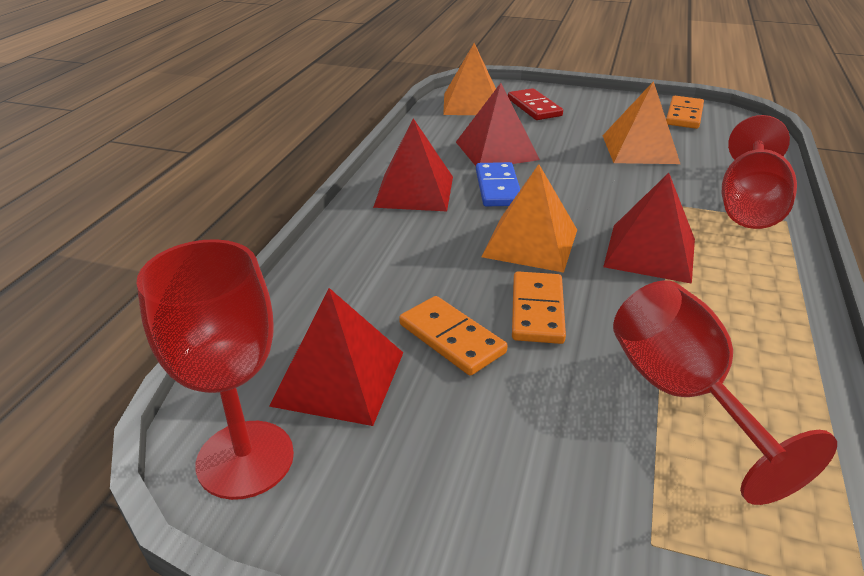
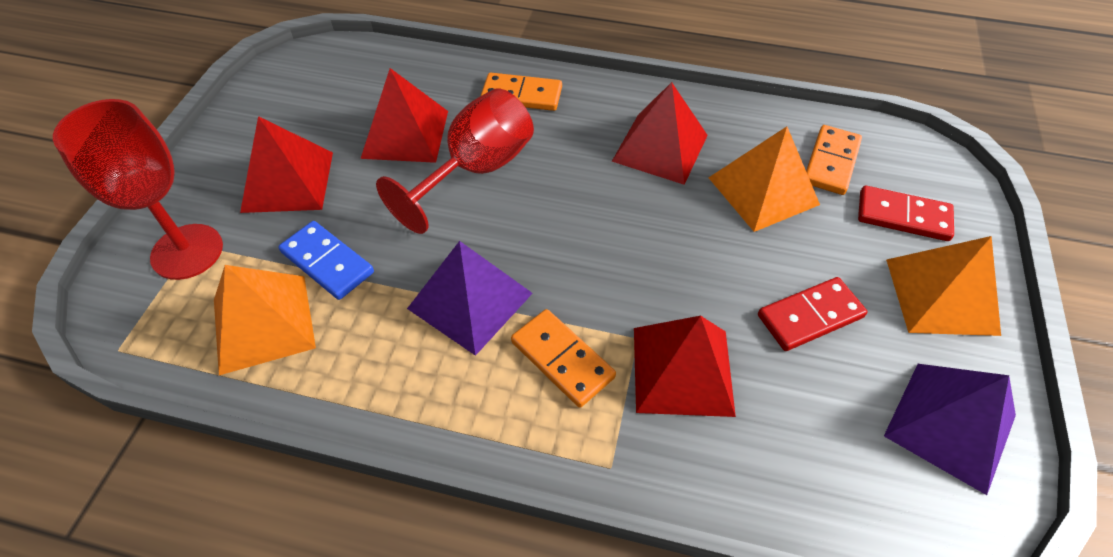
purple pyramid: none = 0 -> [407,241,533,356] [884,364,1016,495] = 2
red domino: [508,88,563,120] = 1 -> [758,277,868,351] [858,185,954,241] = 2
red goblet: [136,239,294,500] [613,281,837,505] [722,115,797,229] = 3 -> [53,99,223,280] [376,88,534,234] = 2

